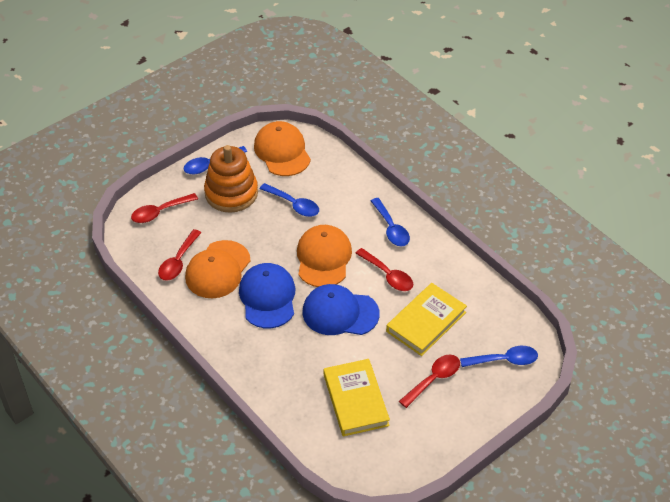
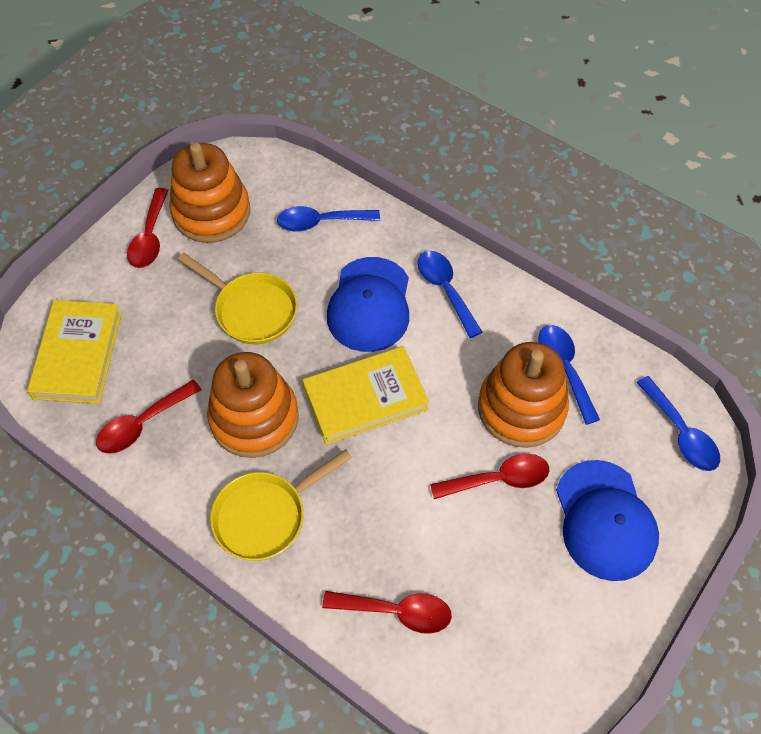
orange cap: [185,240,251,298] [254,121,311,176] [297,225,352,287] = 3 -> none = 0
orange stacking toy: [204,145,258,213] = 1 -> [169,142,250,243] [207,352,299,458] [478,342,569,448] = 3
yellow pan: none = 0 -> [178,253,297,344] [210,449,352,561] = 2

